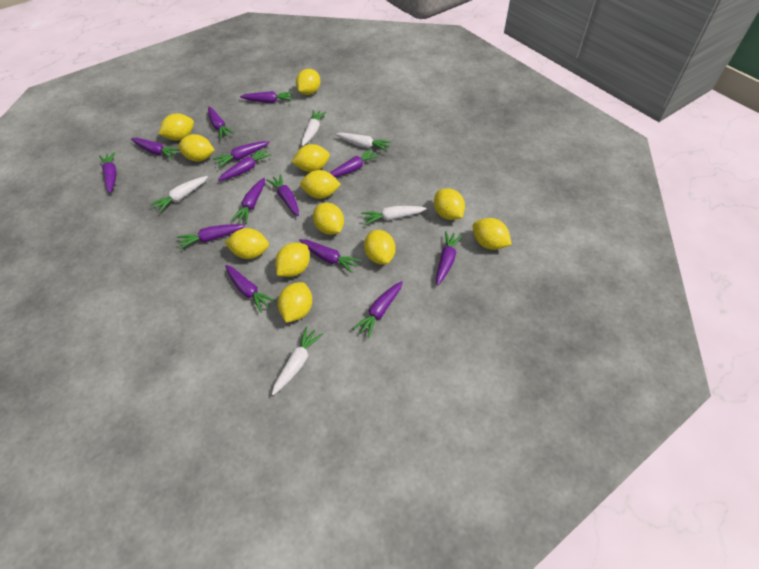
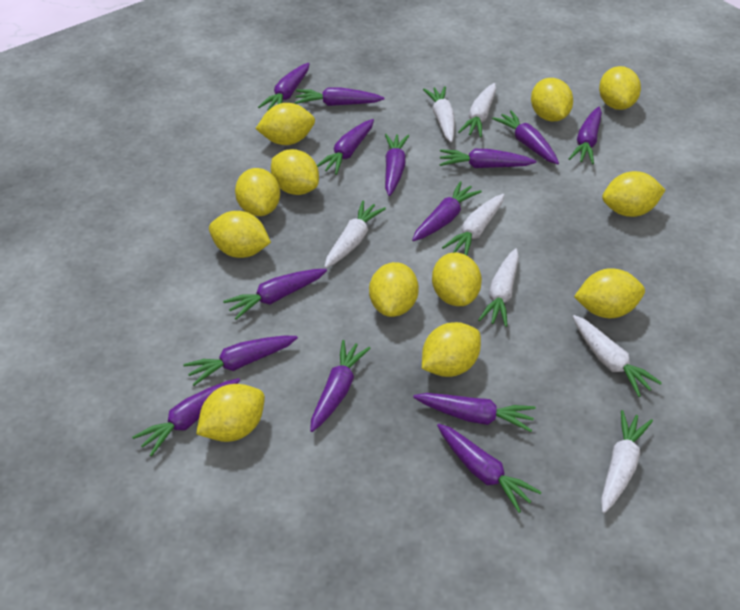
white carrot: [150,176,208,213] [272,326,323,395] [301,110,327,146] [336,133,392,152] [361,206,426,225] = 5 -> [324,201,386,268] [423,86,455,142] [442,194,504,256] [458,83,496,137] [478,248,519,327] [573,315,662,397] [601,410,653,513] = 7

